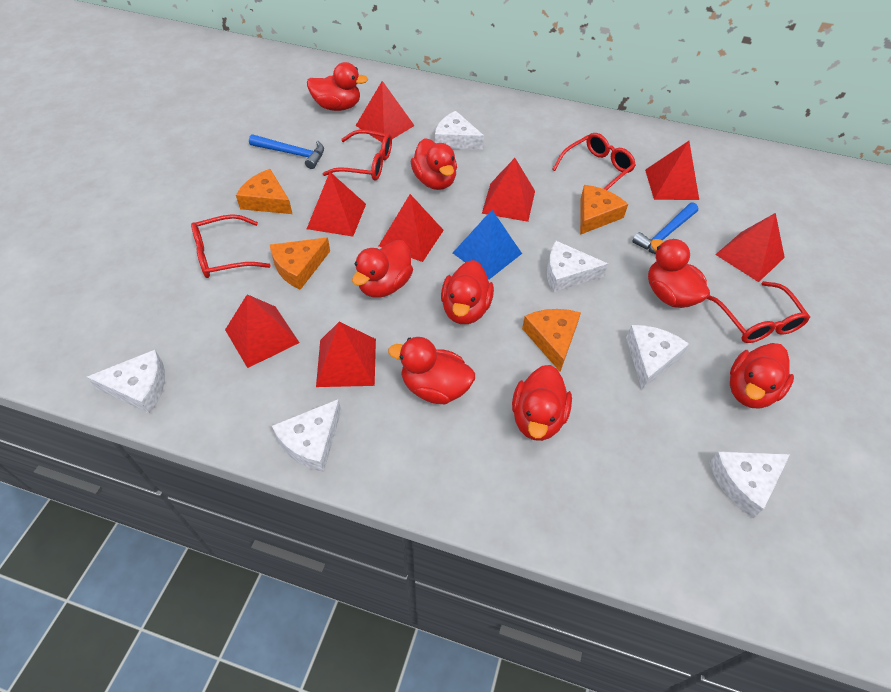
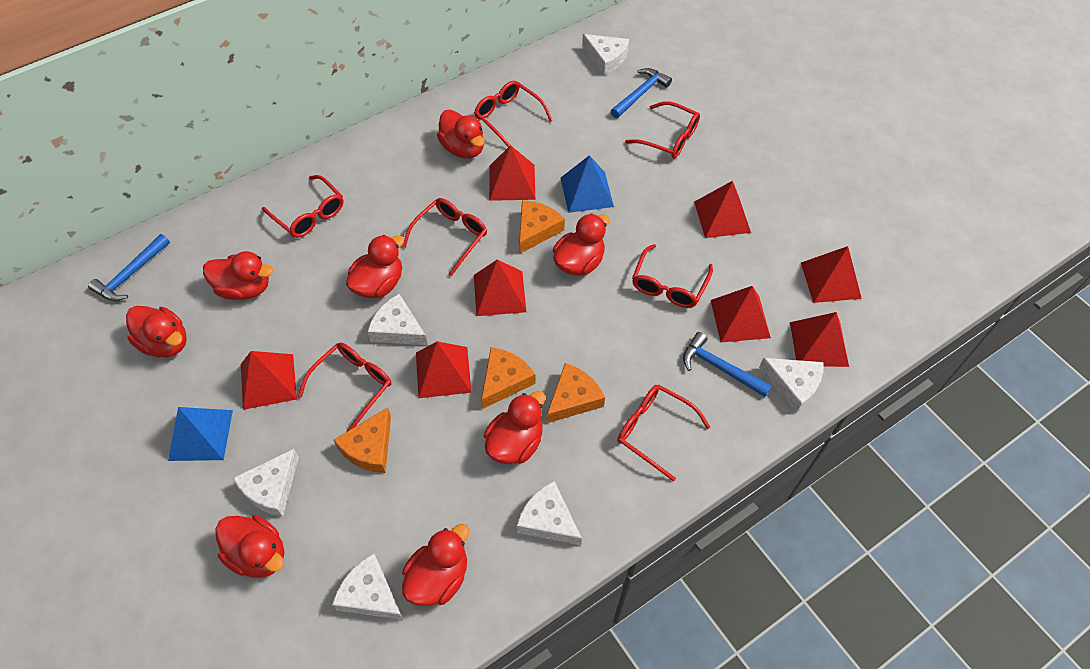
blue hammer: [249,134,324,169] [632,202,698,255] = 2 -> [88,234,170,301] [611,68,672,118] [683,332,772,397] = 3
blue pyramid: [453,210,522,279] = 1 -> [168,407,233,461] [561,155,614,213] = 2
red glasses: [191,214,271,278] [323,130,392,180] [552,133,636,190] [707,281,810,343] = 4 -> [262,175,343,238] [298,342,392,432] [402,198,487,276] [474,81,553,147] [617,384,710,481] [625,101,700,159] [632,244,713,308] = 7

